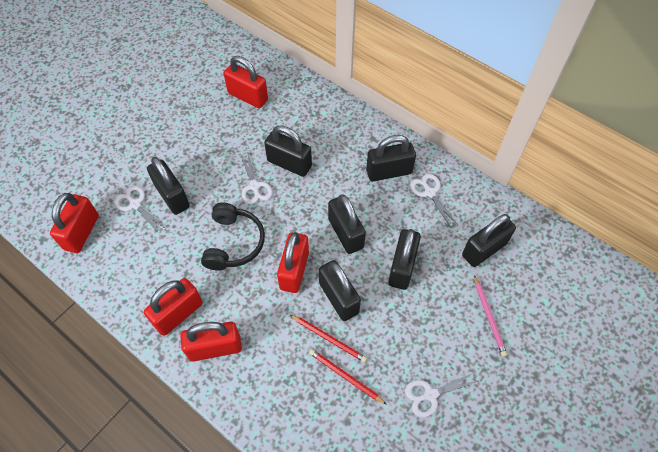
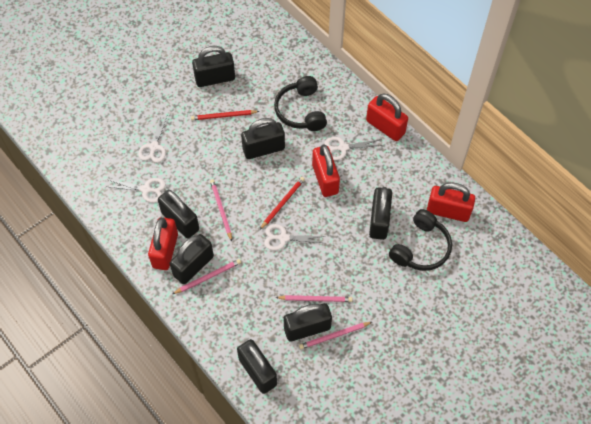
black headphones: [201,202,265,271] = 1 -> [274,76,327,131] [389,209,452,271] = 2
pink pencil: [474,275,507,357] = 1 -> [173,259,241,294] [210,179,232,241] [276,295,353,302] [299,322,372,349] = 4
red padlock: [50,193,99,253] [144,278,203,336] [180,322,242,362] [224,56,268,108] [277,232,309,293] = 5 -> [148,217,178,270] [312,145,340,197] [366,94,408,141] [427,182,475,222] = 4

